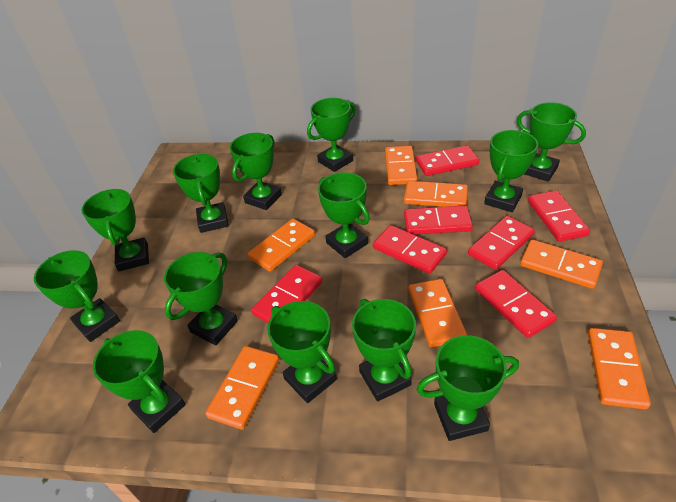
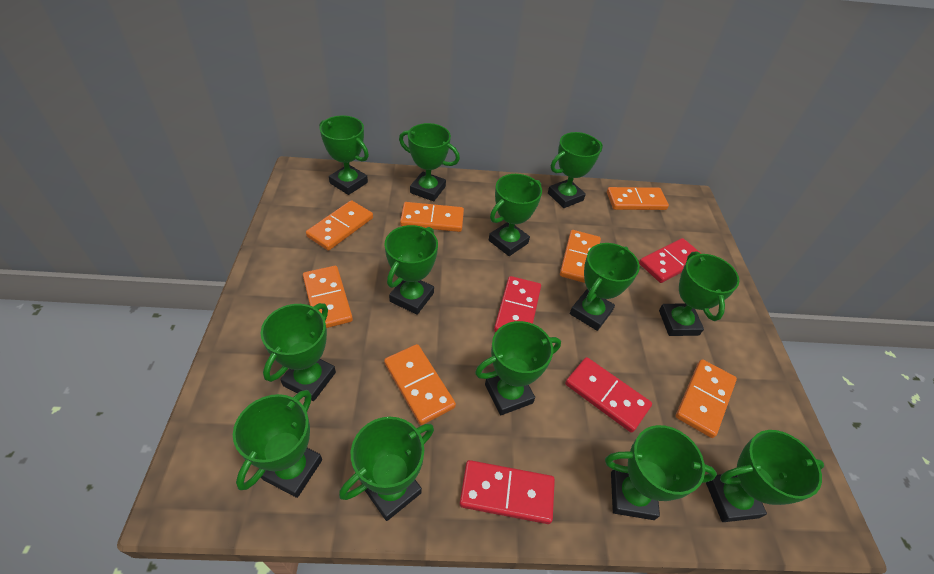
red domino: [251,265,322,323] [373,225,447,274] [404,205,473,235] [416,145,479,176] [468,216,535,270] [475,270,557,338] [528,190,590,242] = 7 -> [459,460,555,524] [494,276,541,332] [565,357,652,433] [639,238,702,283] = 4

